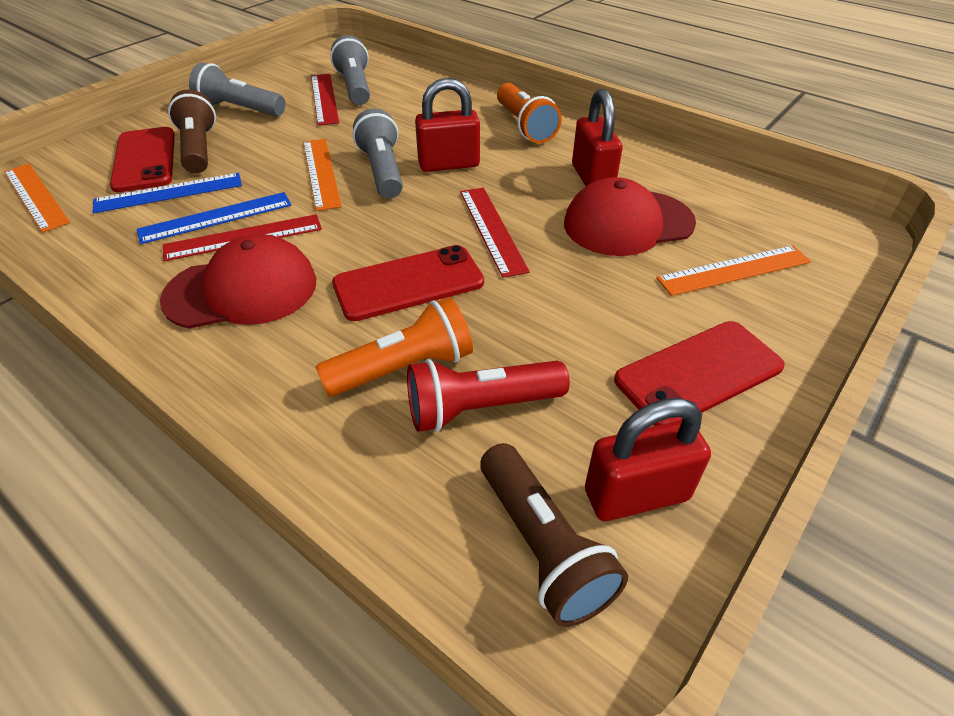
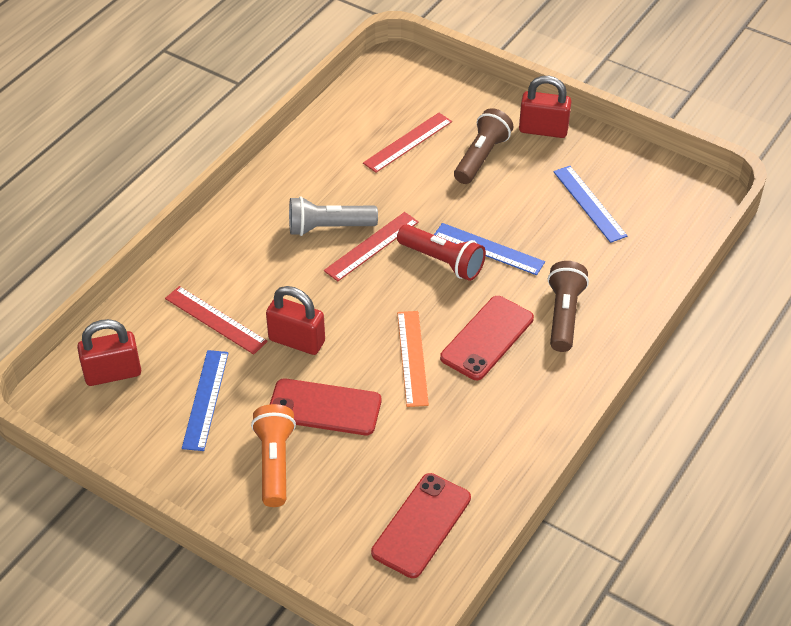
blue ruler: [93,173,242,213] [137,192,291,244] = 2 -> [182,350,229,451] [434,223,545,275] [553,166,627,243] = 3
grey flashlight: [189,63,285,117] [330,35,370,105] [353,109,403,198] = 3 -> [289,196,378,236] = 1
orange flashlight: [316,297,473,397] [497,83,562,143] = 2 -> [251,404,296,507] = 1
orange ruler: [4,164,70,233] [303,139,342,211] [656,245,811,296] = 3 -> [397,311,429,407] = 1
red cap: [160,234,316,329] [564,177,696,256] = 2 -> none = 0

